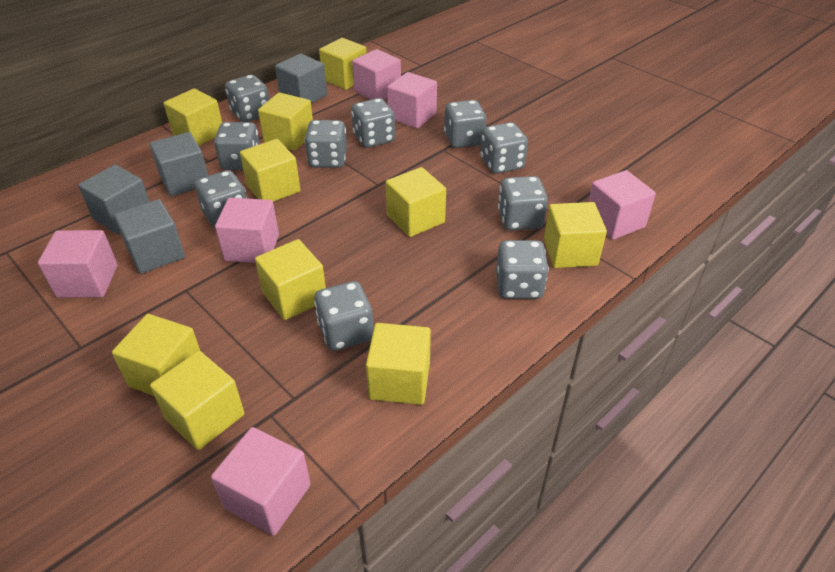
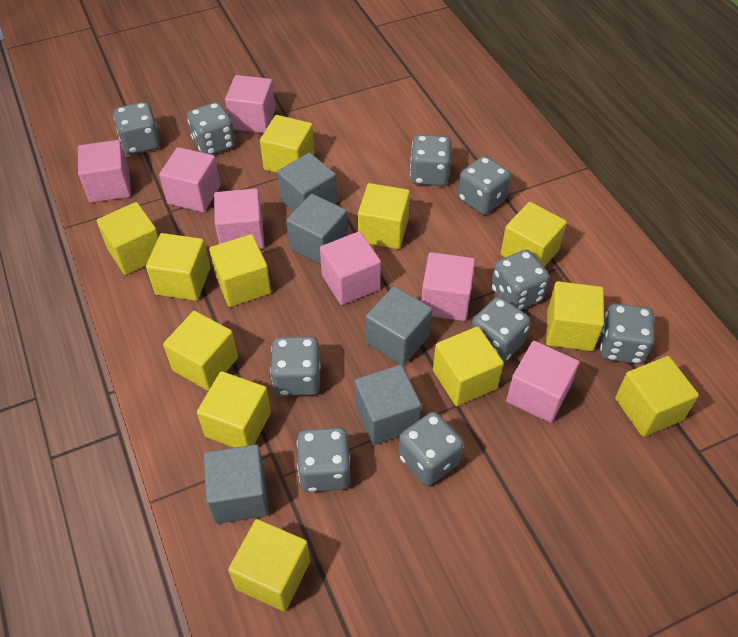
grey cube: [78,165,150,235] [114,199,185,274] [150,132,208,196] [275,54,327,103] = 4 -> [204,445,269,524] [277,153,337,212] [286,194,348,264] [355,365,421,445] [366,286,432,366] = 5
pink cube: [38,230,118,298] [211,427,311,536] [215,198,279,263] [352,49,401,100] [387,72,437,129] [588,170,656,240] = 6 -> [78,140,131,203] [159,147,221,212] [214,189,264,249] [225,75,276,133] [320,231,381,305] [421,252,475,321] [506,341,579,423] = 7
yellow cube: [112,314,200,396] [150,351,244,450] [164,88,222,146] [240,139,301,202] [255,239,326,320] [258,93,313,151] [319,38,367,90] [366,323,431,405] [386,167,446,237] [544,202,607,268] = 10 -> [97,202,158,275] [146,233,210,301] [163,311,238,391] [197,371,271,448] [209,234,271,307] [228,519,310,611] [260,115,315,173] [358,183,410,249] [433,326,504,406] [500,202,567,267] [546,281,604,351] [615,356,699,437] = 12

